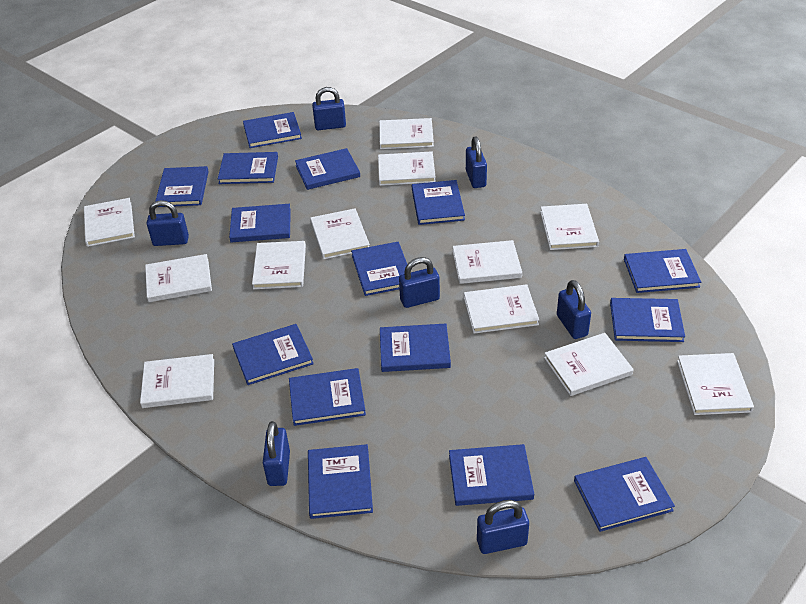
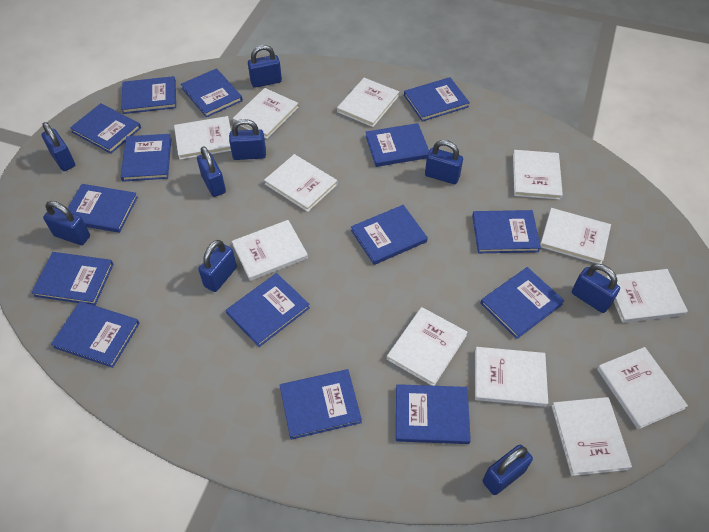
blue padlock: [147,200,189,246] [263,421,290,486] [312,87,346,130] [399,257,440,308] [466,137,487,188] [477,500,529,554] [557,280,591,339] = 7 -> [41,122,75,171] [43,201,90,245] [197,146,226,197] [198,240,237,292] [229,119,266,160] [248,45,282,88] [425,140,463,184] [483,445,533,495] [572,264,620,313] = 9

